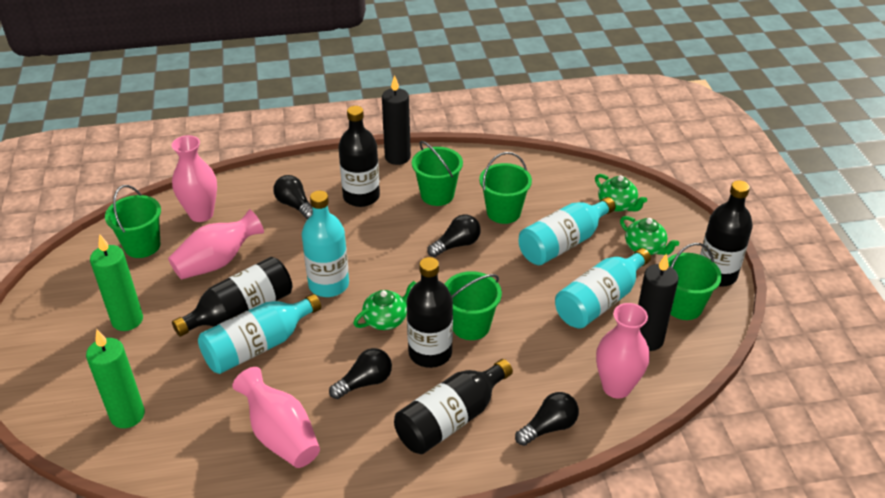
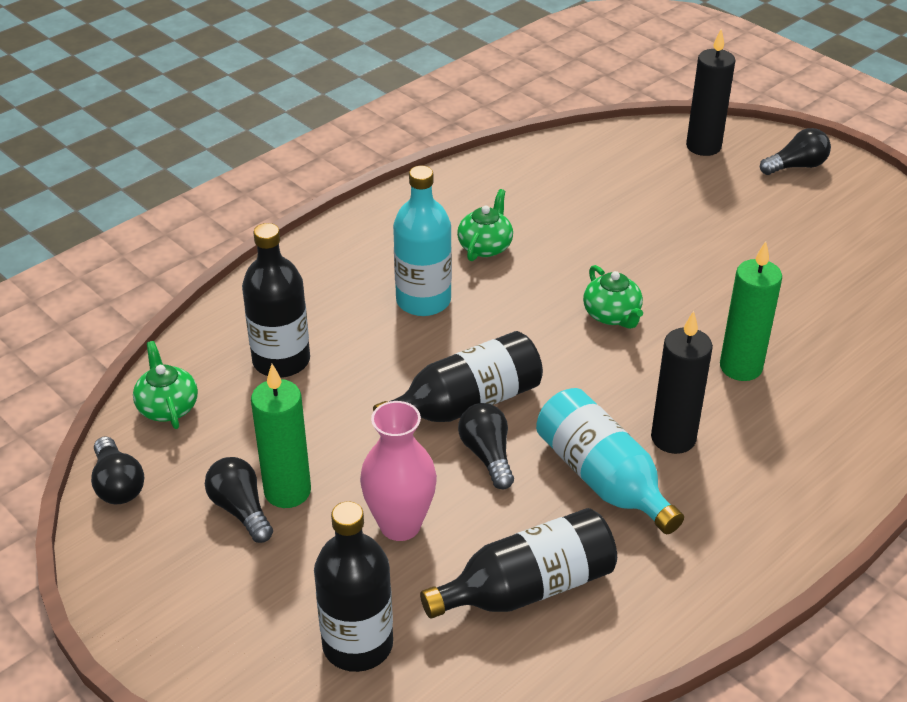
black bottle: [172,257,292,337] [338,106,380,207] [394,359,513,454] [407,257,453,368] [700,180,753,287] = 5 -> [242,223,310,378] [314,501,393,672] [373,331,543,422] [420,508,617,619] = 4
green bucket: [105,185,161,258] [412,141,463,206] [444,271,502,340] [479,152,532,224] [668,243,722,320] = 5 -> none = 0
pink vase: [168,209,264,279] [171,135,217,222] [232,367,320,468] [596,303,650,399] = 4 -> [360,401,437,541] = 1
turquoise bottle: [198,294,321,374] [302,191,349,297] [518,197,616,265] [555,248,651,328] = 4 -> [393,166,452,316] [536,388,684,534] = 2

